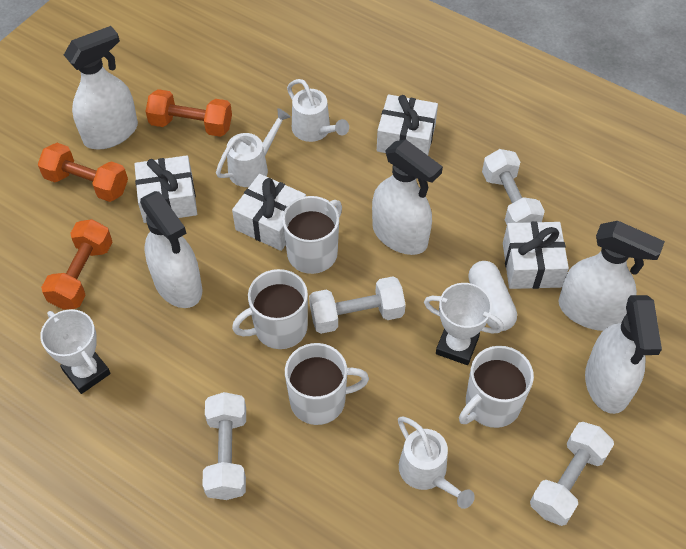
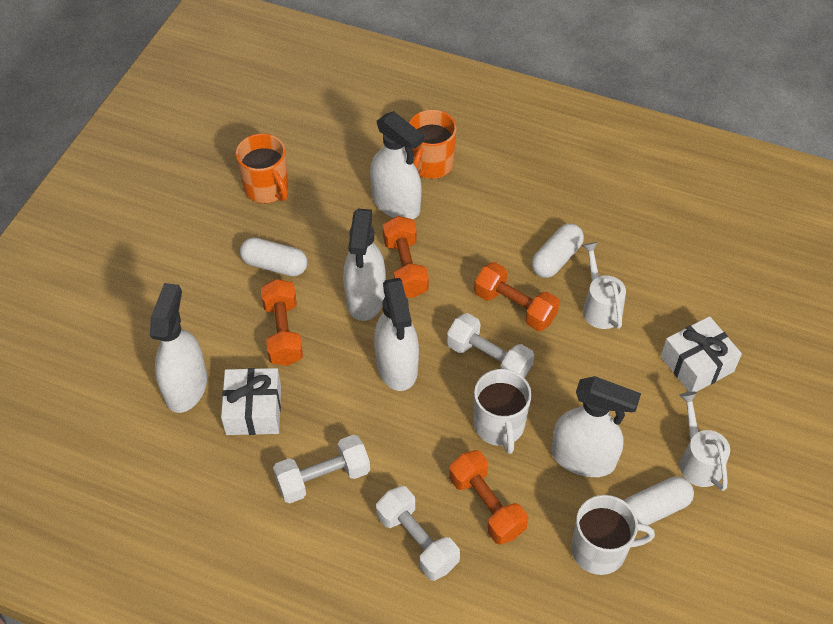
orange dumbbell: [38,143,128,202] [41,219,112,310] [145,89,232,137] = 3 -> [261,279,303,366] [383,216,429,298] [449,450,528,545] [474,262,560,331] = 4
orange mug: none = 0 -> [236,133,288,203] [409,110,457,179] = 2
white capsule: [468,261,517,331] = 1 -> [240,237,308,276] [532,223,584,278] [624,476,694,525] = 3
white dumbbell: [202,392,246,500] [309,276,406,334] [482,149,545,224] [530,422,614,526] = 4 -> [273,435,370,503] [376,486,460,581] [447,313,534,378] = 3
white gift: [134,155,197,223] [232,174,306,251] [377,94,438,155] [503,221,569,289] = 4 -> [221,368,281,435] [661,316,742,392] = 2
white mug: [232,269,308,349] [282,196,342,274] [285,343,369,425] [459,346,534,428] = 4 -> [474,369,532,454] [571,495,655,575] = 2
white trophy: [40,309,111,394] [424,283,504,365] = 2 -> none = 0
white watering can: [216,108,291,187] [287,79,349,142] [398,417,475,509] = 3 -> [582,242,626,329] [679,392,730,491] = 2

